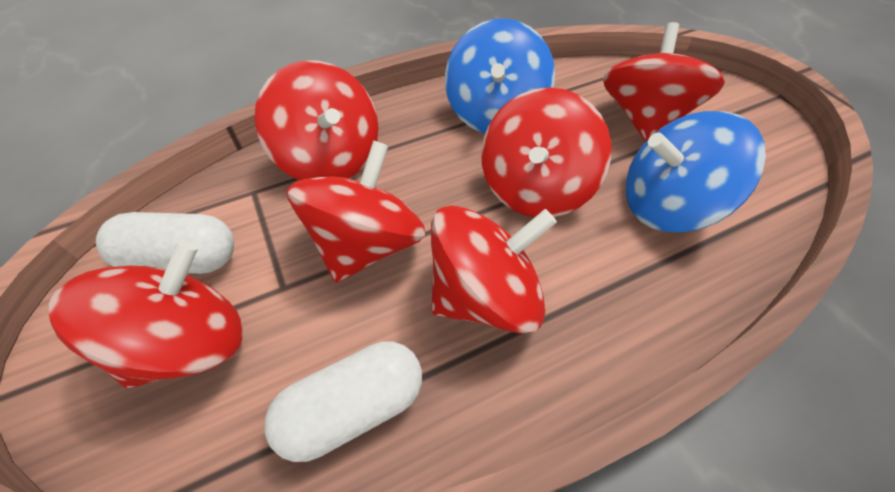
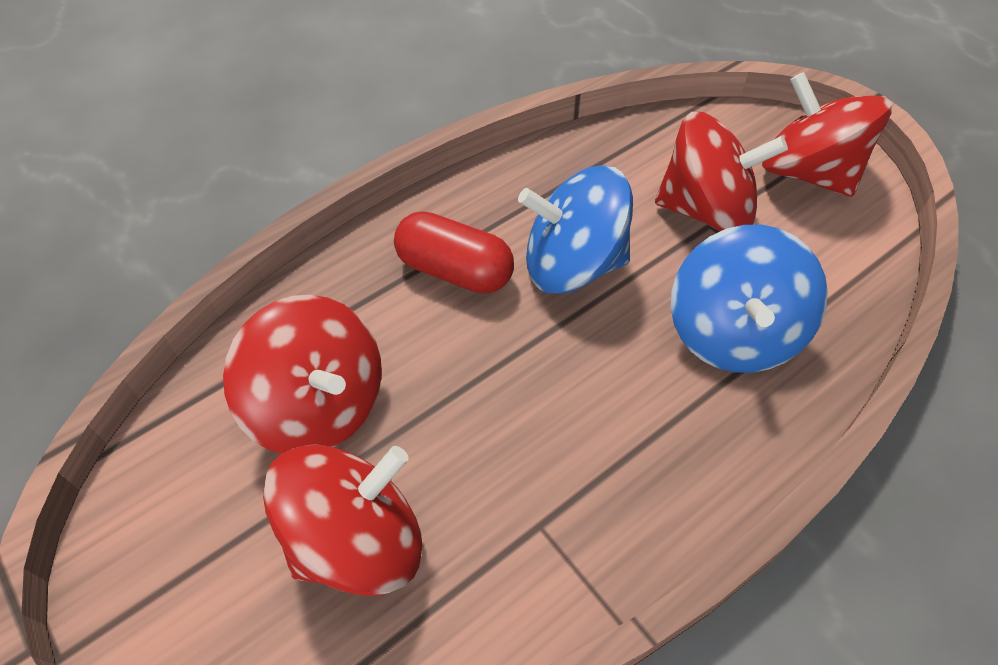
red capsule: none = 0 -> [394,211,514,294] = 1
red spinning top: [49,240,243,389] [255,60,379,180] [286,140,426,283] [431,205,557,334] [481,87,611,217] [603,22,725,142] = 6 -> [223,295,382,454] [263,444,422,596] [655,112,788,231] [762,72,892,197] = 4
white capsule: [96,212,234,274] [264,341,422,462] = 2 -> none = 0

